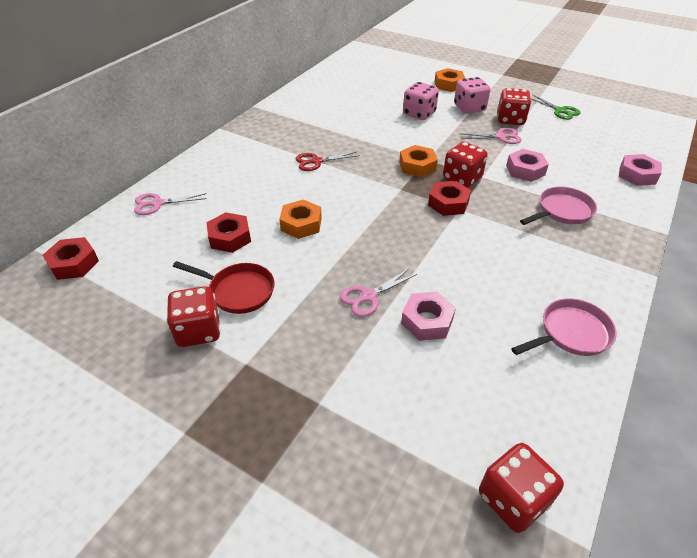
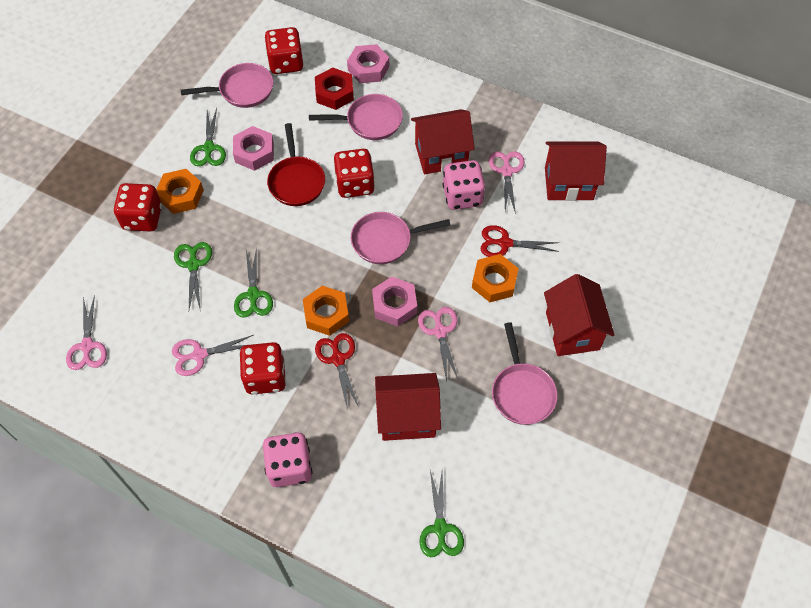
green scissors: [530,94,581,120] = 1 -> [174,242,212,312] [190,108,226,166] [234,248,273,318] [419,470,464,557] = 4
pink pan: [511,298,617,356] [520,187,597,225] = 2 -> [181,63,274,108] [309,94,403,140] [351,212,451,264] [492,322,558,425] = 4
pink scissors: [134,193,207,215] [340,269,417,317] [459,128,522,144] = 3 -> [66,295,107,370] [172,335,253,376] [418,307,458,381] [489,151,525,214] = 4
red house: none = 0 -> [375,373,441,441] [411,109,475,174] [544,274,615,356] [545,142,607,201] = 4
red nut: [43,237,99,280] [207,212,251,253] [428,181,471,216] = 3 -> [315,67,354,110] = 1
red scissors: [296,152,360,171] = 1 -> [315,333,359,411] [481,225,559,257] = 2

